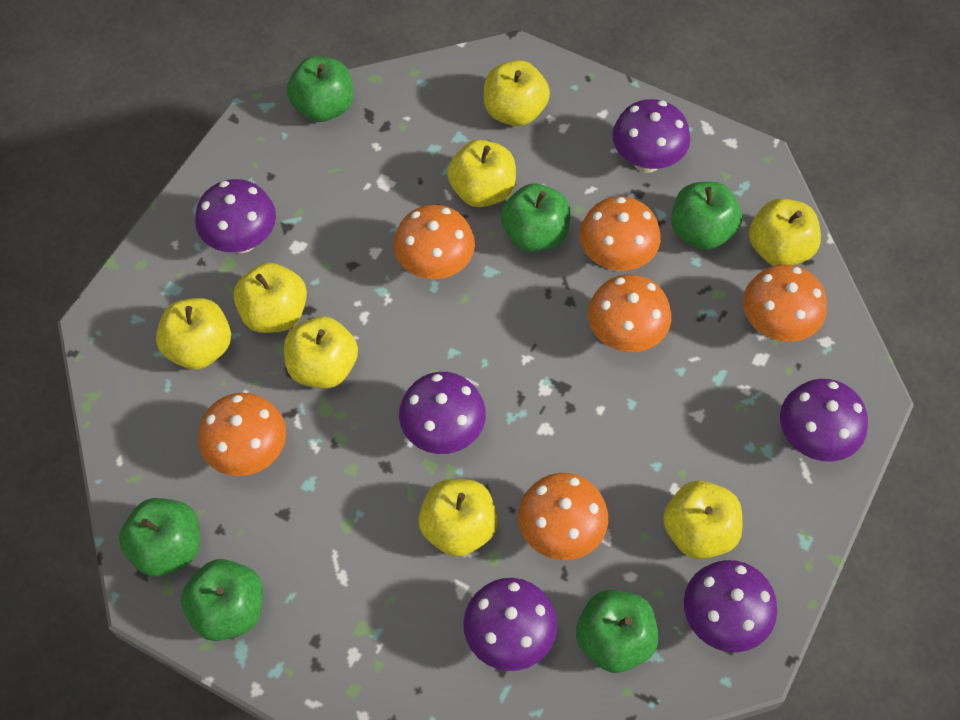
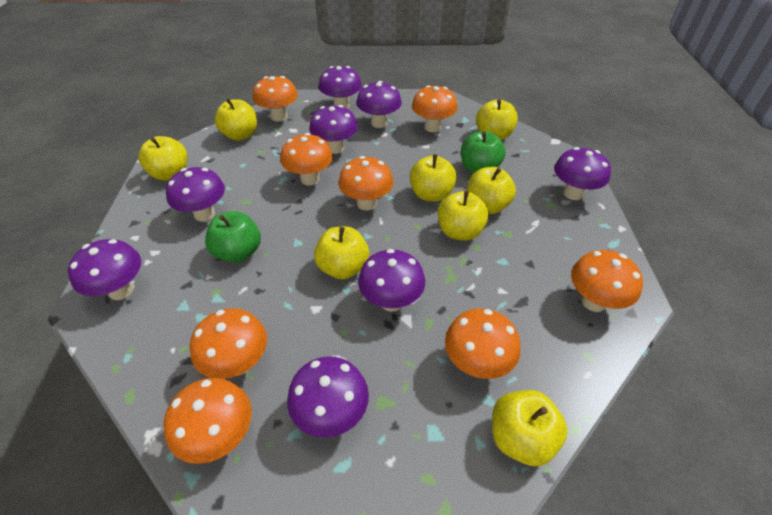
green apple: [119,498,200,577] [181,559,263,641] [287,56,353,122] [501,184,571,252] [576,590,658,673] [671,182,742,250] = 6 -> [205,211,261,263] [461,131,506,173] = 2
orange mushroom: [198,393,286,476] [394,205,475,279] [518,473,608,560] [580,197,661,271] [588,274,671,352] [743,264,827,342] = 6 -> [164,378,252,464] [190,308,267,379] [253,76,298,122] [281,133,333,185] [338,156,393,210] [412,85,458,132] [445,309,521,379] [571,250,643,312] = 8
purple mushroom: [195,179,276,253] [399,372,486,454] [463,578,557,671] [612,99,691,173] [684,560,777,652] [780,379,868,462] = 6 -> [68,239,141,300] [166,167,225,221] [287,356,369,438] [309,105,358,154] [318,66,362,109] [356,81,402,128] [358,249,425,312] [554,147,611,200] = 8

